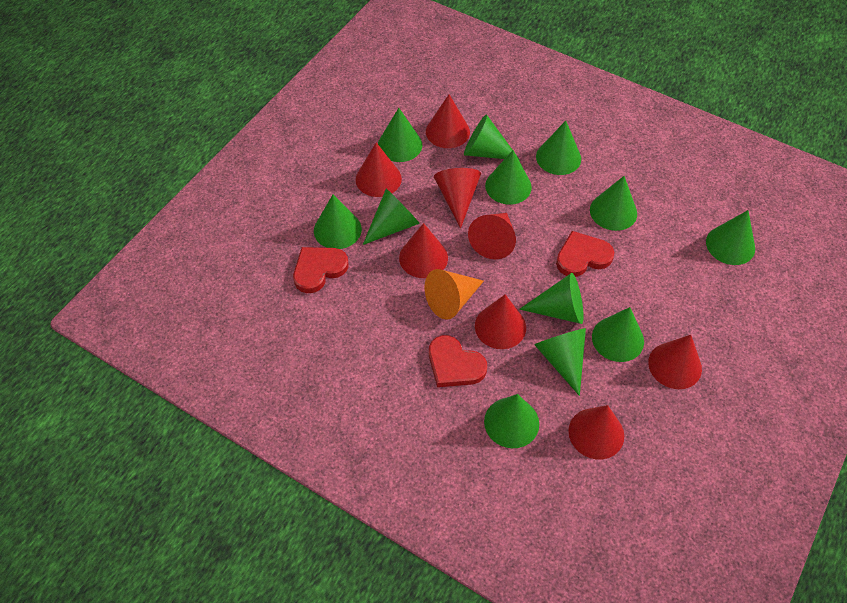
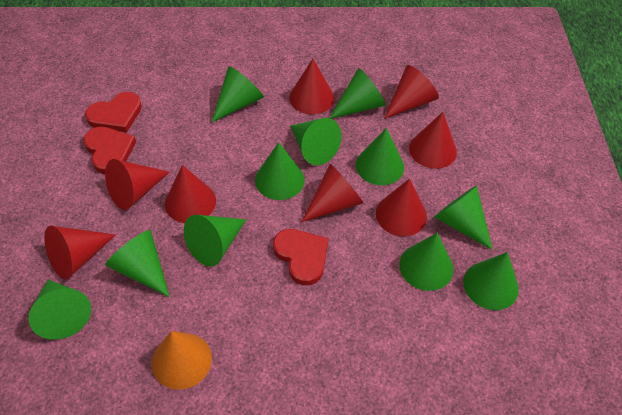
green cone: [314,195,362,249] [363,189,420,245] [378,108,422,162] [464,115,520,161] [484,394,539,448] [485,150,532,205] [519,273,584,324] [534,328,586,396] [536,121,581,175] [590,176,637,231] [592,307,644,362] [706,210,755,265] = 12 -> [28,280,91,340] [105,230,170,297] [184,215,246,267] [211,66,264,123] [255,142,305,200] [290,118,341,165] [330,68,386,119] [356,128,404,185] [399,233,454,291] [434,185,493,250] [463,252,519,310] = 11

